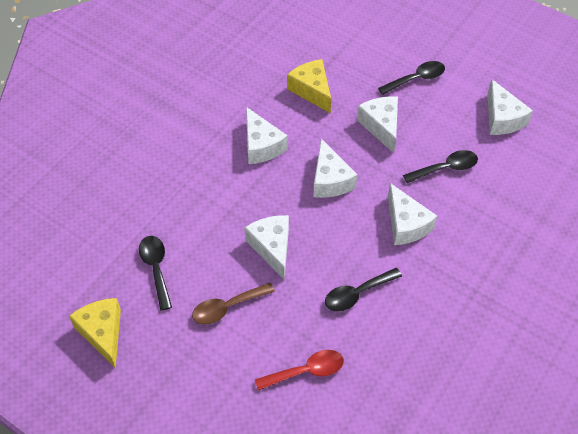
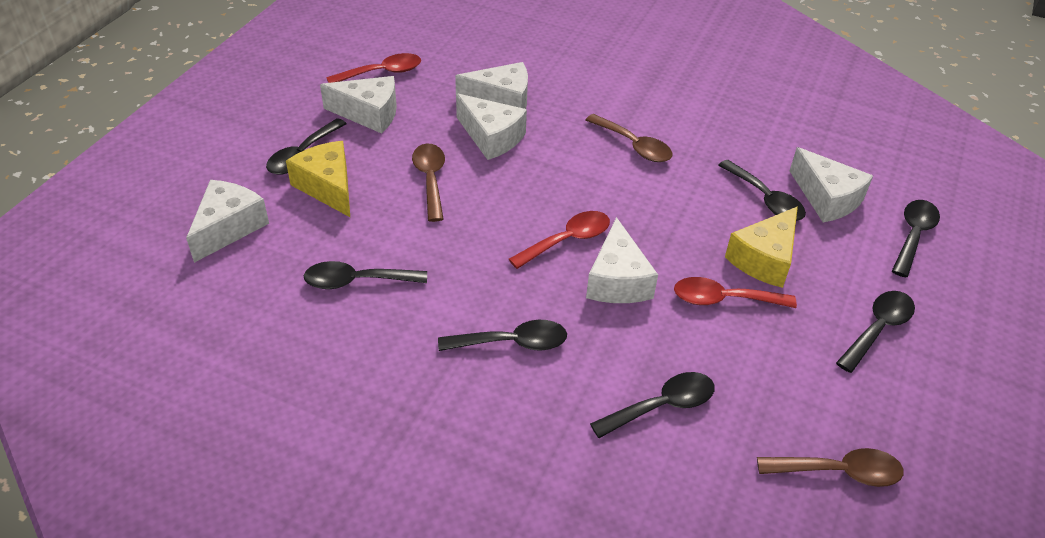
black spoon: [139,236,172,311] [325,268,402,311] [378,61,445,95] [403,150,478,183] = 4 -> [266,118,347,175] [303,261,427,289] [438,320,567,351] [590,372,715,438] [718,160,806,221] [836,291,915,373] [892,200,940,277] = 7
brown spoon: [192,283,275,325] = 1 -> [412,144,445,222] [586,114,673,162] [757,448,904,487] = 3
red spoon: [255,350,344,391] = 1 -> [326,53,421,83] [509,211,610,269] [674,277,797,308] = 3

